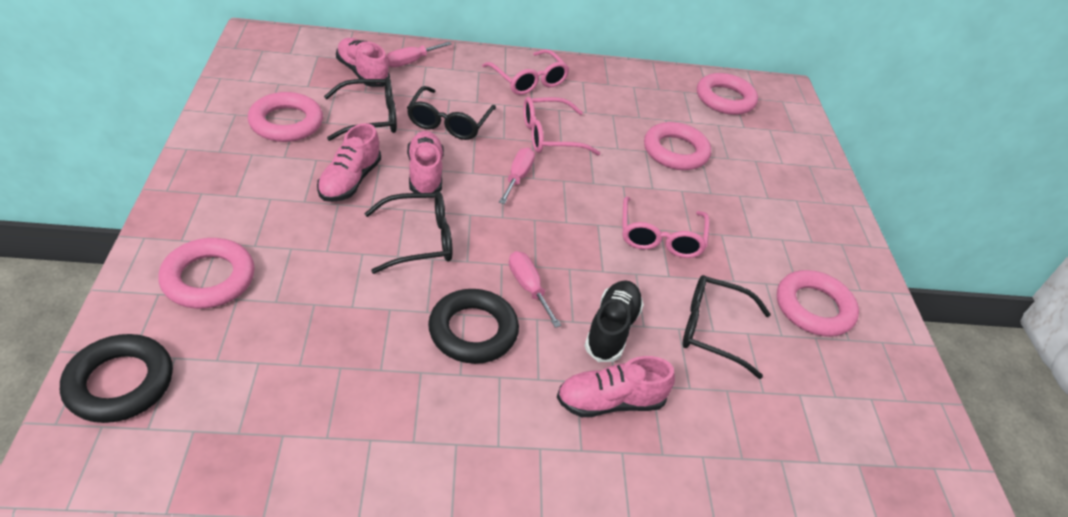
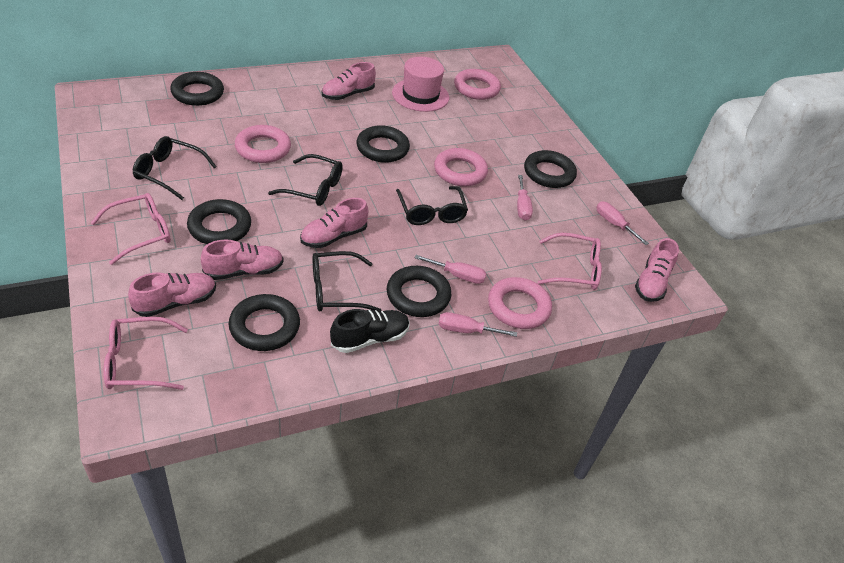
black ring: [60,334,173,423] [428,289,519,364] = 2 -> [170,72,224,106] [187,199,251,244] [229,294,300,351] [356,125,410,163] [387,266,451,317] [524,150,577,188] = 6
pink hat: none = 0 -> [392,57,449,112] = 1
pink ring: [158,238,255,309] [248,92,323,142] [644,122,711,170] [697,73,758,115] [777,270,859,337] = 5 -> [235,125,291,163] [434,148,488,186] [454,69,501,100] [488,277,552,329] = 4
pink screwdriver: [386,42,452,67] [499,148,535,204] [509,251,561,328] = 3 -> [415,255,487,284] [438,312,517,337] [517,175,533,221] [596,202,649,245] = 4
pink shoe: [317,123,381,202] [336,38,390,87] [407,131,444,193] [557,356,675,417] = 4 -> [128,272,216,317] [201,240,284,280] [300,198,369,248] [322,62,376,100] [635,238,679,302] = 5

